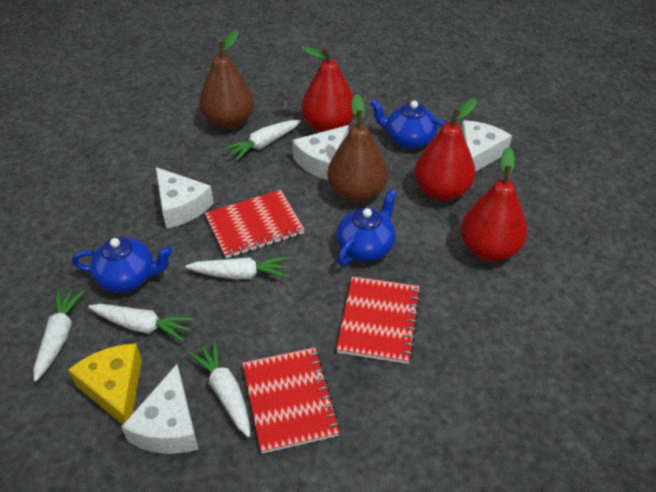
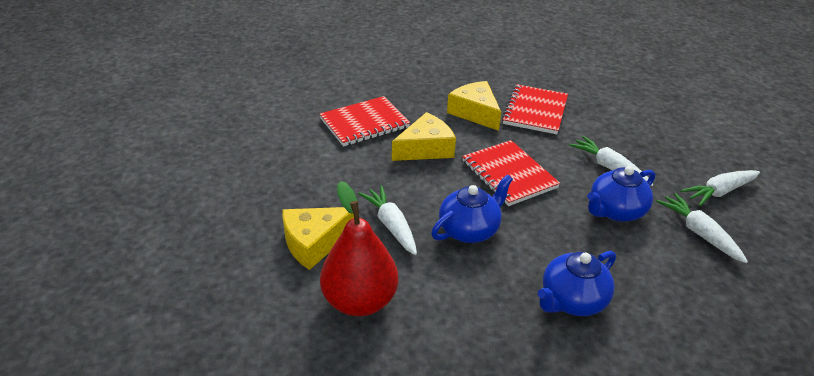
brown pear: [199,30,254,129] [327,94,388,203] = 2 -> none = 0
red pear: [301,46,354,132] [414,99,477,201] [461,147,527,261] = 3 -> [320,181,399,316] = 1
white carrot: [34,289,85,382] [88,304,194,342] [185,257,289,279] [188,340,250,437] [223,120,301,161] = 5 -> [358,185,417,255] [569,136,654,186] [656,193,748,263] [681,170,760,206] = 4
white cheese: [121,364,199,454] [156,167,214,229] [292,125,349,180] [461,121,512,172] = 4 -> none = 0
yellow cheese: [68,343,142,425] = 1 -> [282,207,354,270] [392,112,456,161] [447,81,501,131] = 3

